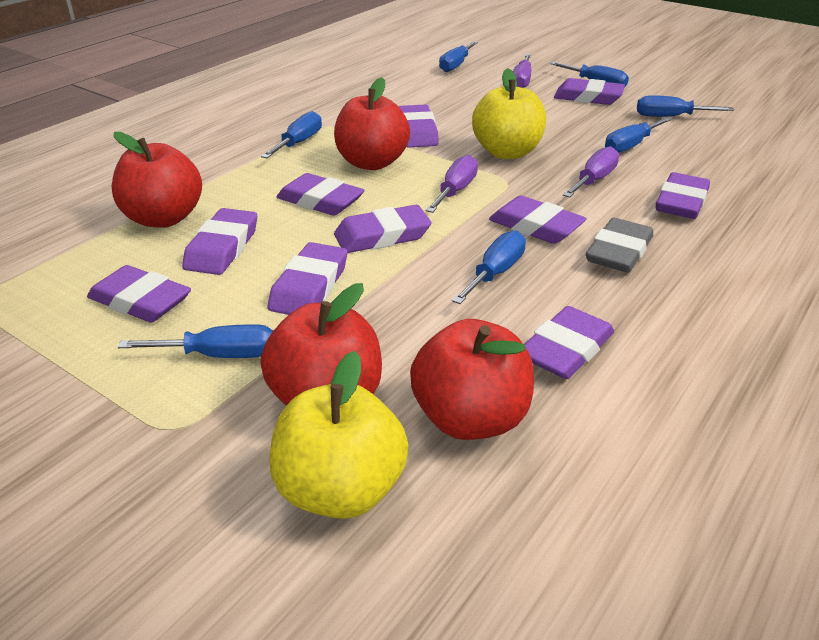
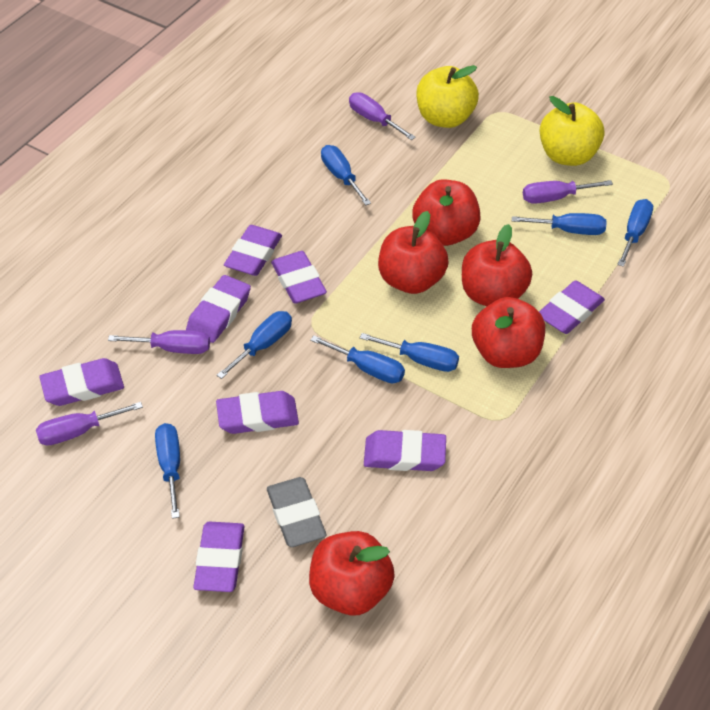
purple eraser: [87,265,191,323] [182,208,257,275] [268,242,347,315] [277,173,365,216] [334,205,431,253] [398,105,439,147] [489,195,587,244] [524,306,614,379] [554,78,625,105] [656,172,710,219] = 10 -> [39,358,124,406] [186,275,251,343] [193,522,244,592] [216,391,299,434] [224,225,282,276] [271,251,327,304] [364,430,446,471] [539,280,605,334] = 8
purple screwdriver: [426,155,478,213] [513,54,531,88] [563,146,619,198] = 3 -> [36,402,143,446] [108,330,210,354] [349,92,416,140] [523,180,613,204] = 4
red apple: [112,132,202,228] [260,283,382,406] [334,77,410,170] [410,319,534,440] = 4 -> [309,531,395,615] [378,211,449,294] [412,180,481,246] [462,224,532,306] [472,297,545,368] = 5

